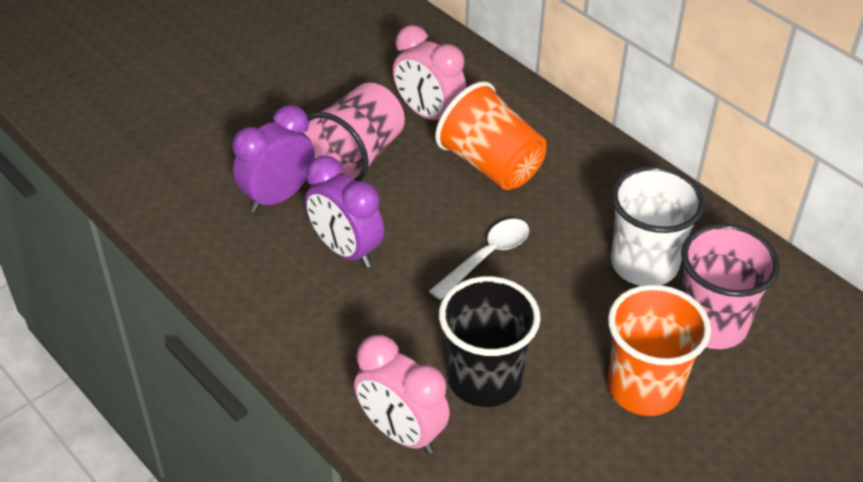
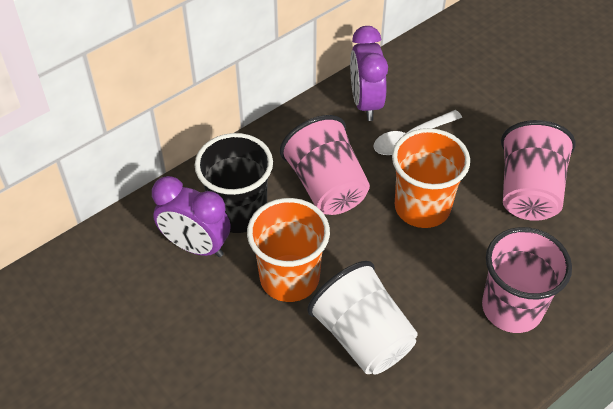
pink clock: [354,335,450,454] [393,25,466,120] = 2 -> none = 0
pink cup: [303,82,405,181] [681,223,780,349] = 2 -> [280,115,370,215] [482,227,572,333] [501,120,576,221] = 3

